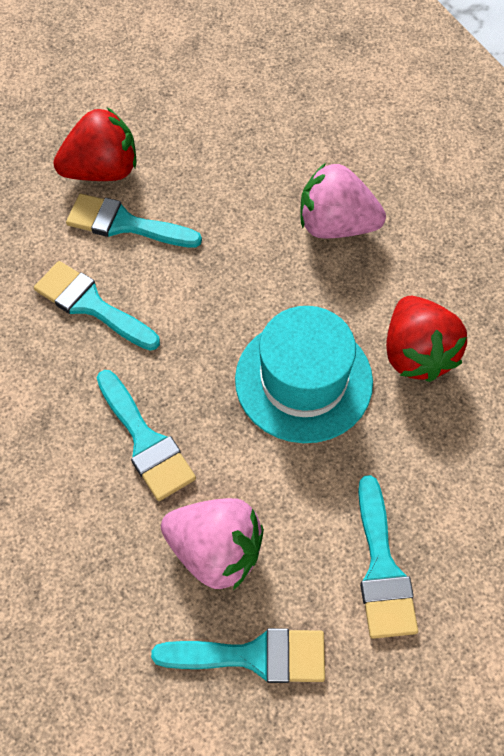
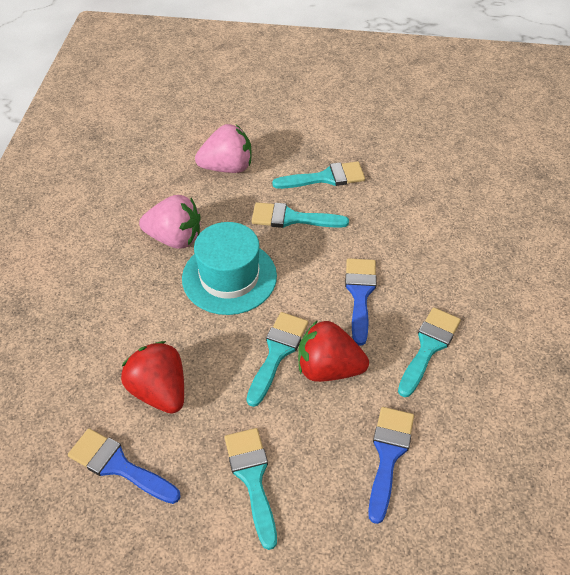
blue brush: none = 0 -> [68,428,181,504] [345,258,376,346] [368,407,414,524] = 3

